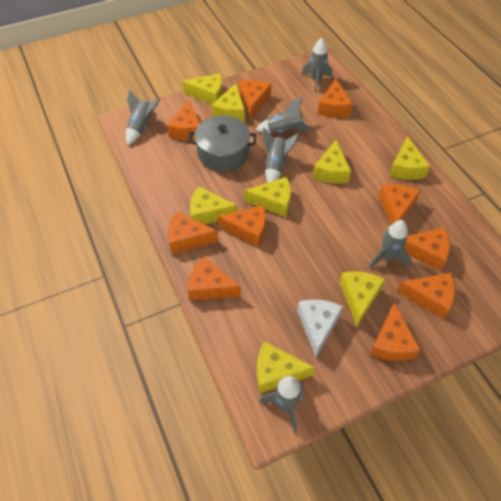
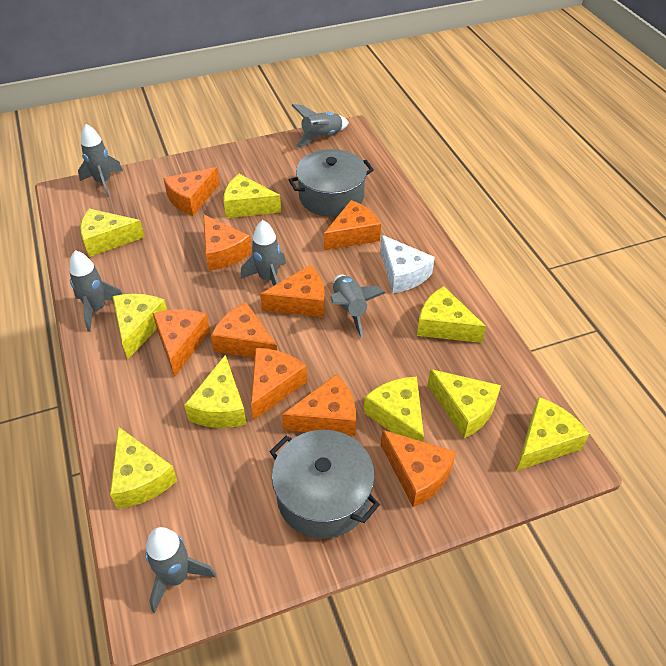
grey pot: [188,115,256,171] = 1 -> [270,430,380,538] [289,149,374,217] = 2
orange cheese: [167,100,200,141] [168,211,218,254] [188,256,241,301] [218,205,266,247] [239,80,271,119] [317,79,353,117] [370,303,421,361] [379,184,420,225] [397,273,455,319] [404,227,450,271] = 10 -> [153,309,210,377] [163,167,220,216] [203,214,252,271] [211,302,277,358] [251,348,307,420] [260,265,325,317] [282,374,356,436] [324,200,381,250] [381,430,456,507] = 9
yellow cheese: [182,73,223,105] [190,186,238,224] [212,83,245,122] [244,177,291,217] [257,341,315,393] [312,140,351,183] [340,271,385,327] [389,136,430,180] = 8 -> [80,209,145,257] [110,426,177,509] [112,294,167,359] [184,354,247,428] [224,174,281,218] [364,377,424,442] [417,286,486,343] [428,369,501,438] [517,397,589,470] = 9

